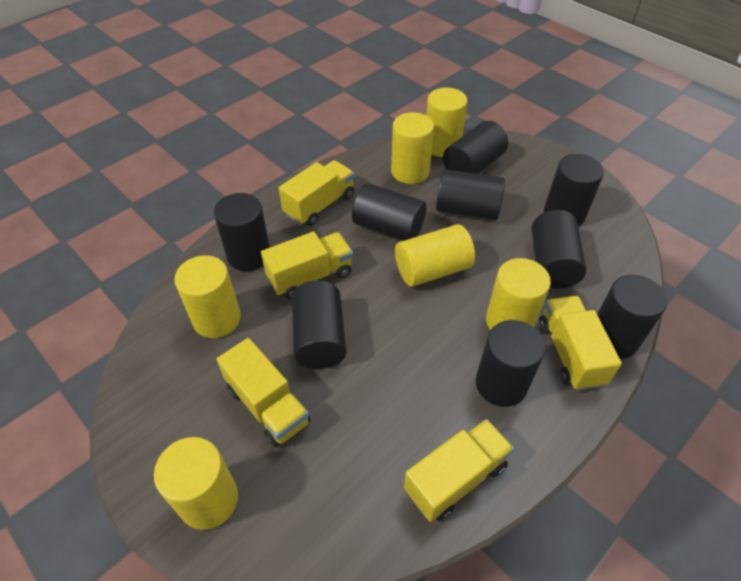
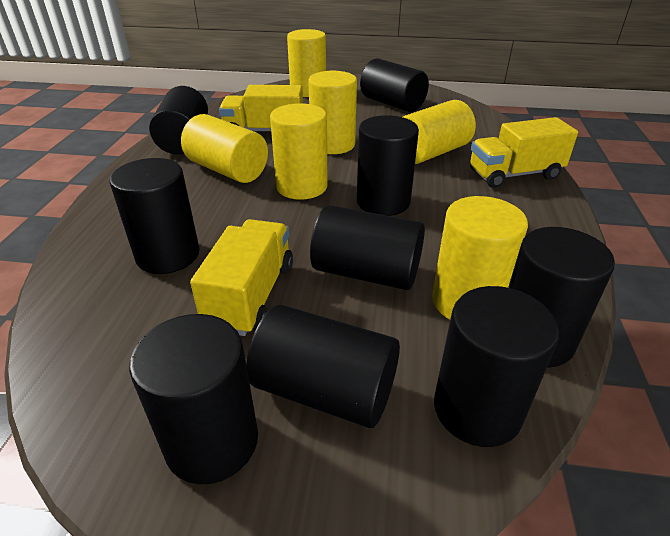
yellow truck: [217,338,310,447] [261,231,353,299] [279,160,354,226] [404,419,514,522] [539,296,622,391] = 5 -> [190,219,293,336] [219,85,303,131] [470,117,578,188] = 3

